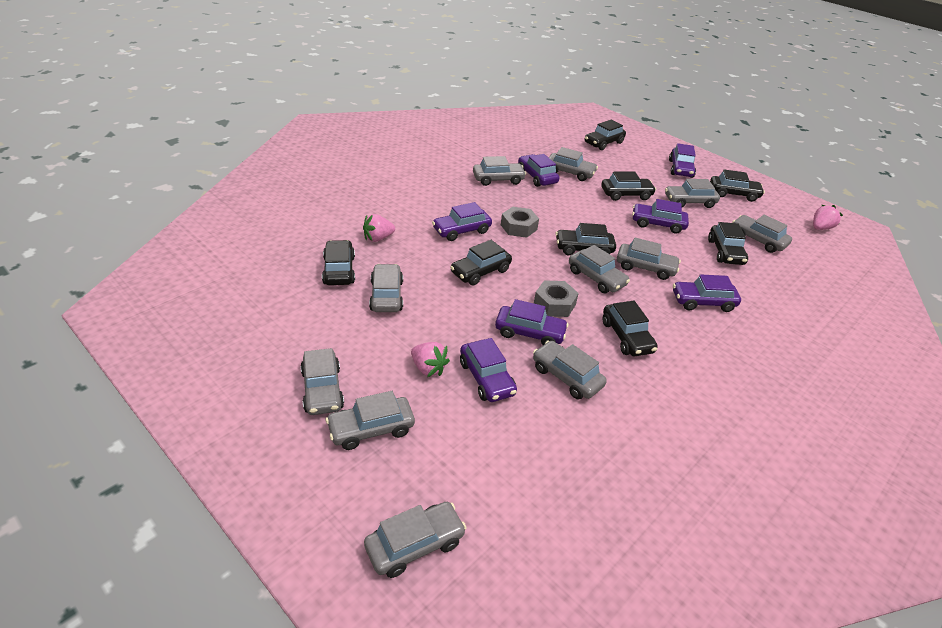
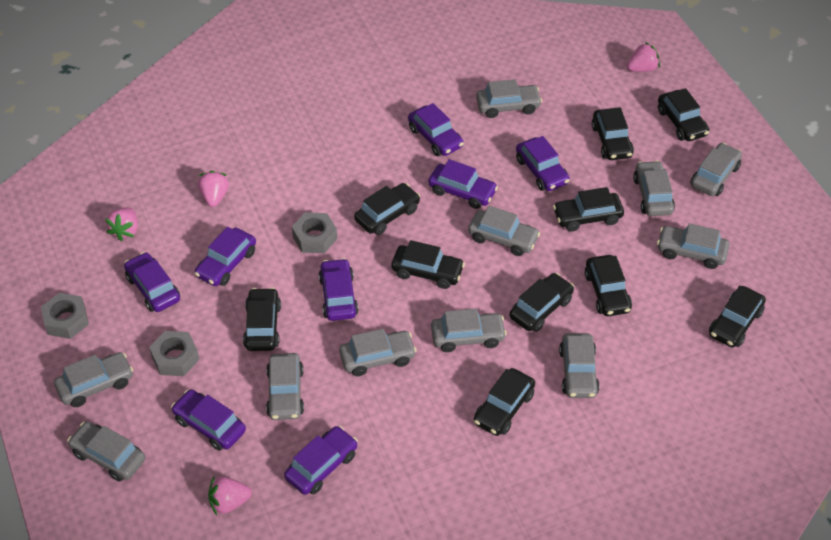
black car: [322,240,355,285] [450,240,512,286] [556,223,616,255] [585,120,626,150] [601,171,656,201] [602,301,658,356] [708,222,748,265] [710,169,765,202] = 8 -> [243,288,281,351] [354,183,420,235] [391,240,465,289] [474,368,535,436] [509,273,574,332] [553,187,624,232] [585,255,632,316] [592,107,634,160] [658,88,709,141] [709,286,766,348] = 10
grey nut: [501,207,539,238] [534,280,579,317] = 2 -> [41,293,89,339] [149,331,200,376] [292,212,337,253] = 3
pink strawberry: [363,214,395,242] [411,342,450,377] [813,205,843,230] = 3 -> [105,207,138,241] [198,171,229,207] [208,476,252,515] [627,42,660,72] = 4
purple car: [432,202,492,241] [460,338,517,402] [495,299,569,345] [518,154,559,187] [632,199,689,234] [669,143,696,178] [673,274,741,312] = 7 -> [124,252,180,312] [171,389,246,451] [194,227,256,286] [284,426,358,495] [319,258,358,321] [408,103,464,156] [428,159,498,209] [516,136,570,191] = 8

